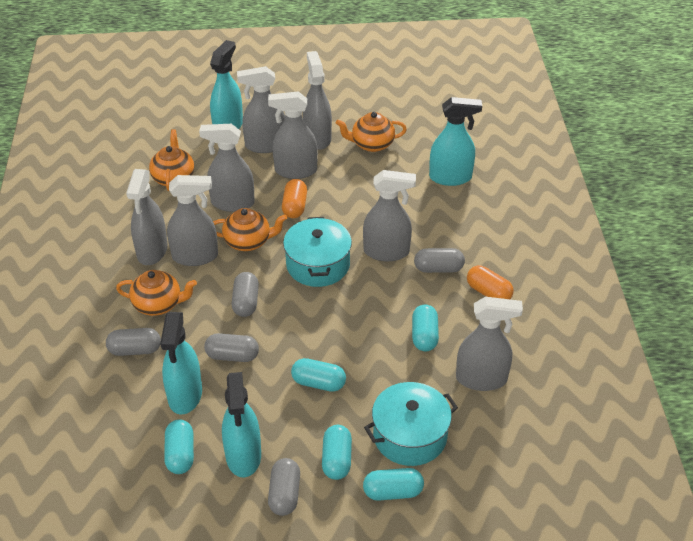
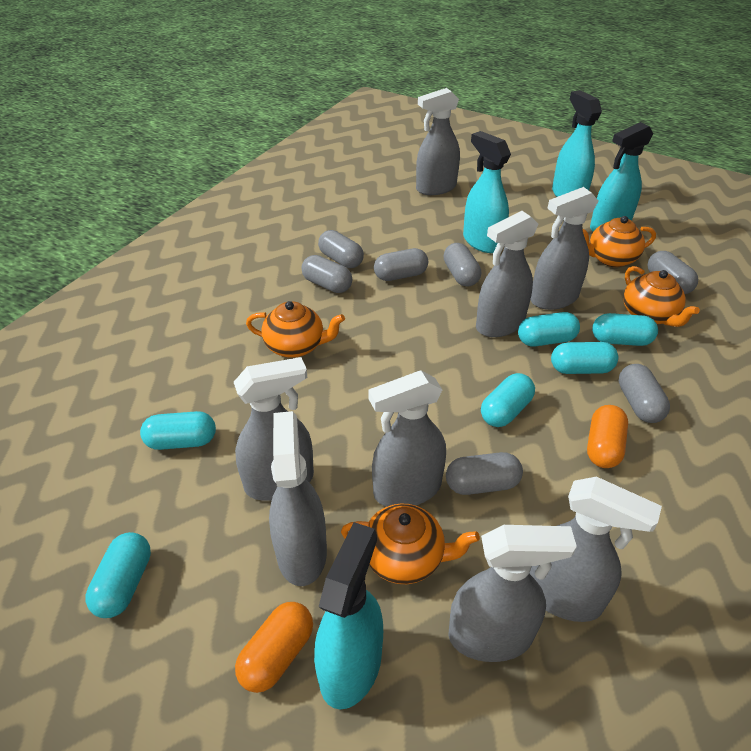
grey capsule: [106,328,161,356] [204,333,259,362] [232,272,259,317] [268,458,300,516] [414,248,465,273] = 5 -> [302,255,352,293] [318,230,364,268] [374,248,428,281] [444,243,481,287] [446,452,523,495] [619,364,670,423] [647,251,698,294] = 7
turquoise capsule: [164,420,194,474] [291,358,346,392] [322,425,352,480] [363,468,424,501] [412,304,439,352] = 5 -> [85,532,151,618] [140,411,216,450] [481,373,535,427] [518,312,580,347] [551,342,618,374] [592,313,658,346] = 6
turquoise pot: [283,217,352,287] [364,382,458,466] = 2 -> none = 0

